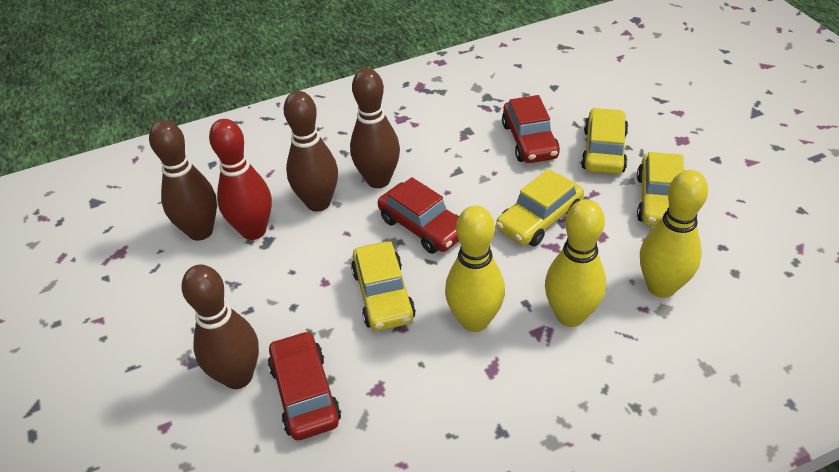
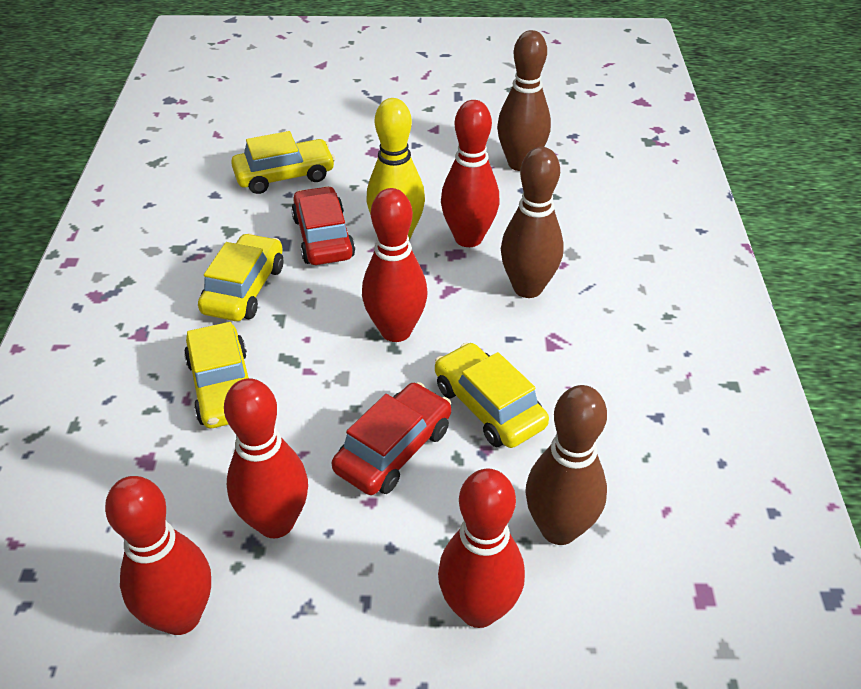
brown bowling pin: [149,120,217,241] [181,265,259,389] [284,91,338,212] [350,68,400,188] = 4 -> [497,30,551,171] [501,147,564,298] [525,385,607,545] = 3
red bowling pin: [209,119,272,240] = 1 -> [105,476,211,635] [224,378,308,538] [362,188,428,342] [438,468,525,628] [441,100,499,247] = 5
red car: [268,331,341,440] [378,177,459,254] [502,95,560,163] = 3 -> [291,186,355,265] [332,382,451,495] = 2
yellow bowling pin: [445,205,505,332] [545,199,606,327] [640,170,708,298] = 3 -> [367,98,425,240] = 1

